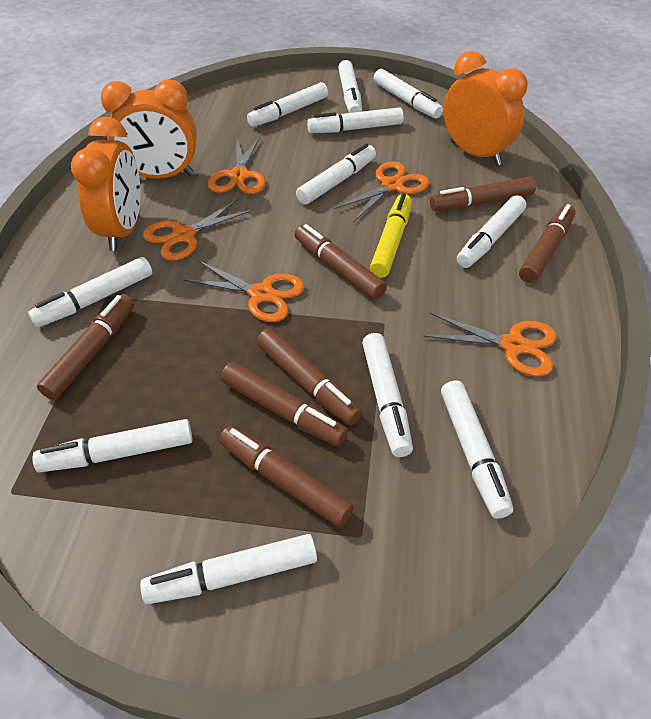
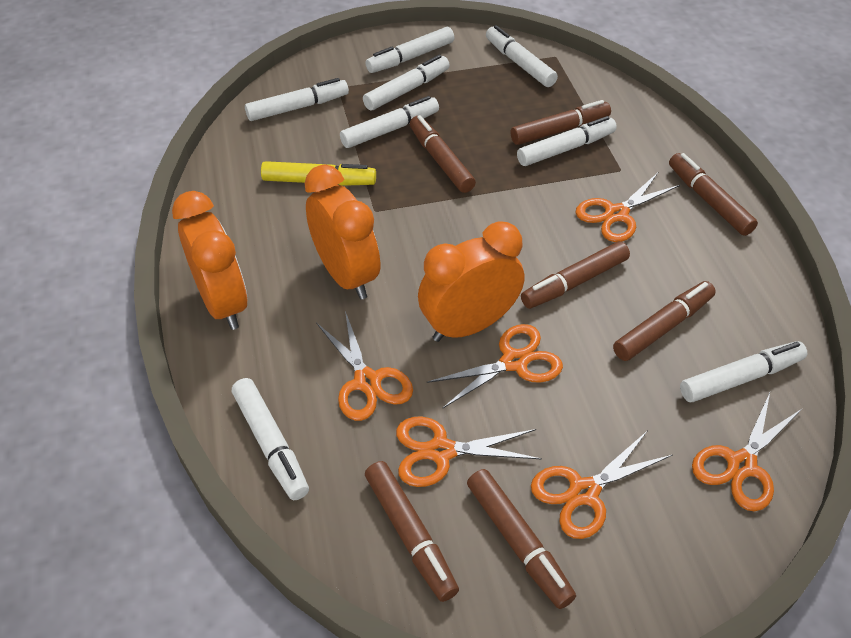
orange scissors: [143,198,254,261] [182,260,305,322] [208,136,266,194] [334,161,429,222] [423,313,557,377] = 5 -> [316,311,413,421] [396,416,542,487] [426,324,563,408] [531,431,673,539] [575,173,680,242] [692,393,803,511] = 6
white marker: [28,257,152,327] [32,419,193,473] [140,534,317,604] [247,82,328,127] [296,144,376,205] [307,107,404,133] [338,60,362,113] [362,333,413,457] [374,69,443,119] [441,380,513,519] [457,195,526,268] = 11 -> [232,378,309,500] [245,78,349,121] [340,96,439,148] [363,55,450,111] [366,27,454,73] [486,25,558,87] [517,116,617,166] [680,341,807,402] = 8

